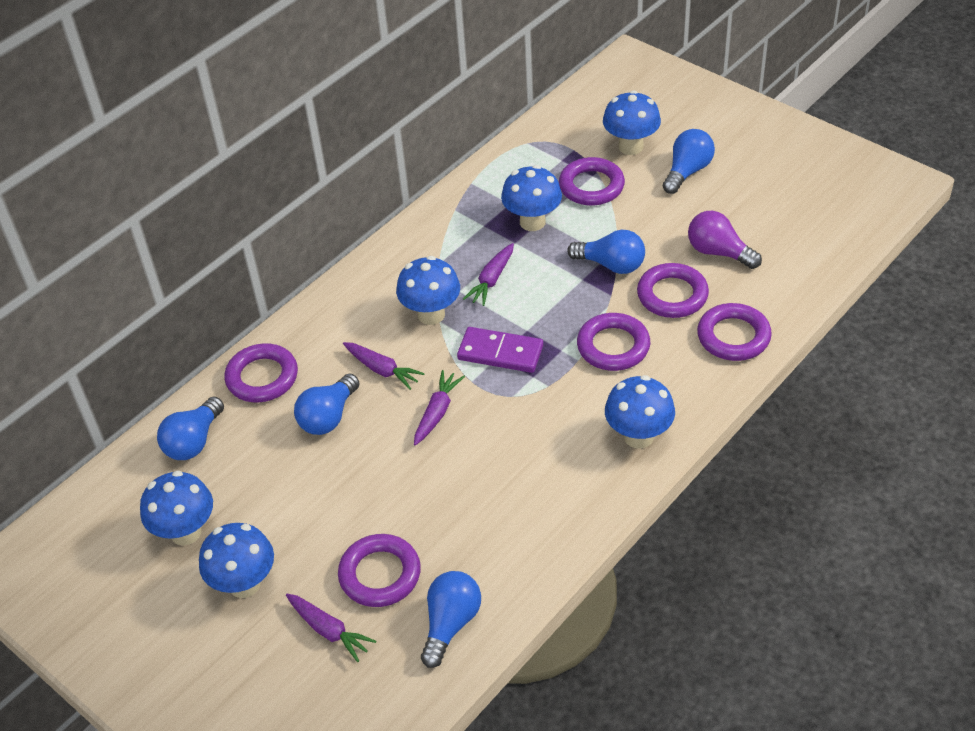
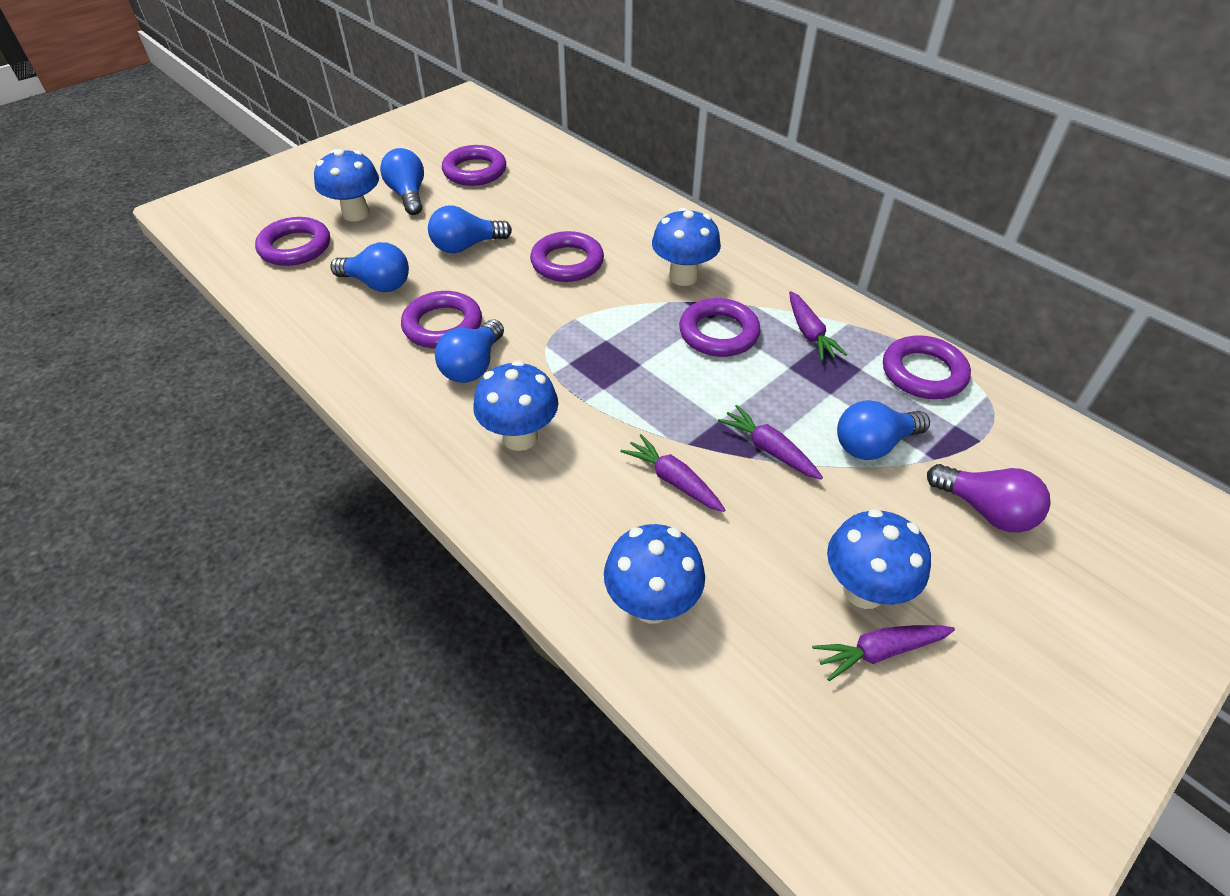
blue mushroom: [140,471,213,545] [199,523,274,598] [396,256,460,325] [501,165,562,231] [603,90,661,155] [605,375,675,448] = 6 -> [314,149,379,221] [473,360,558,451] [604,524,705,624] [652,208,721,286] [827,509,931,609] = 5
purple domino: [457,327,543,373] = 1 -> none = 0

